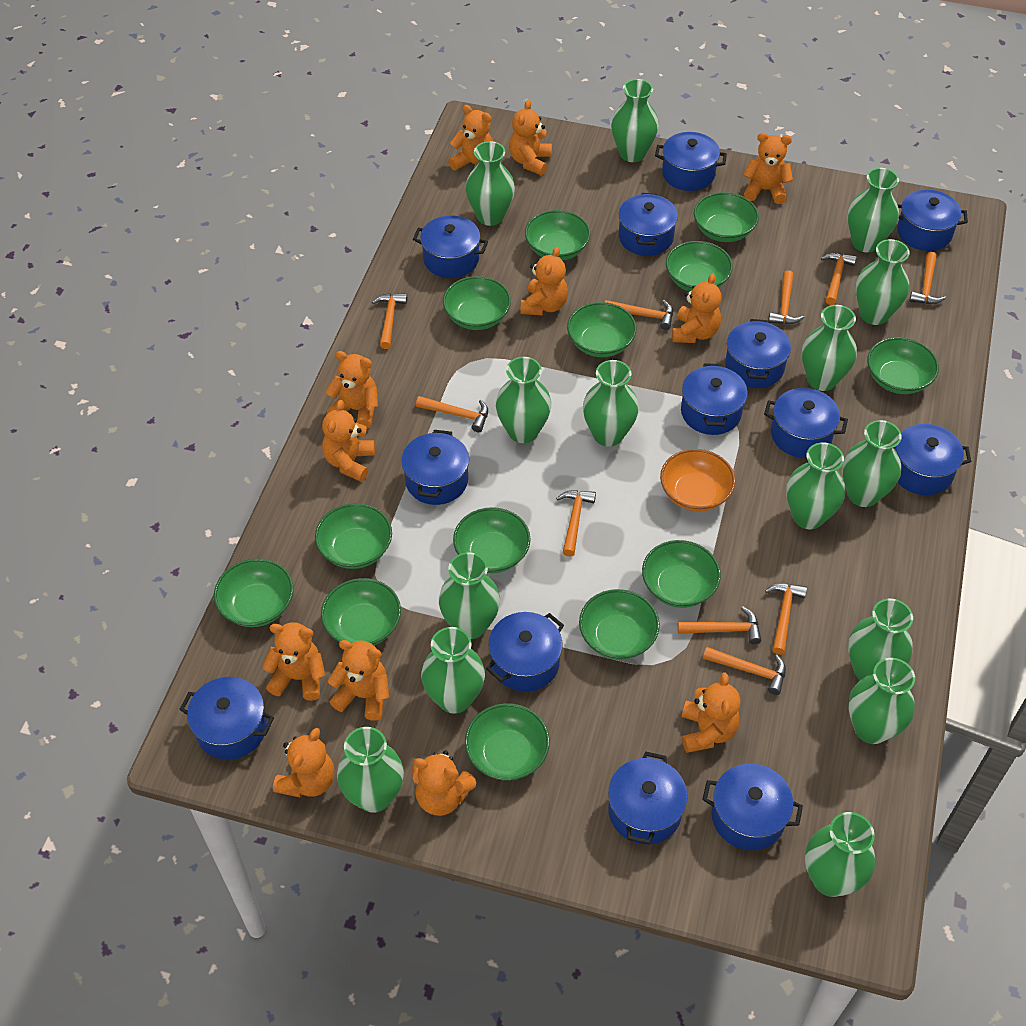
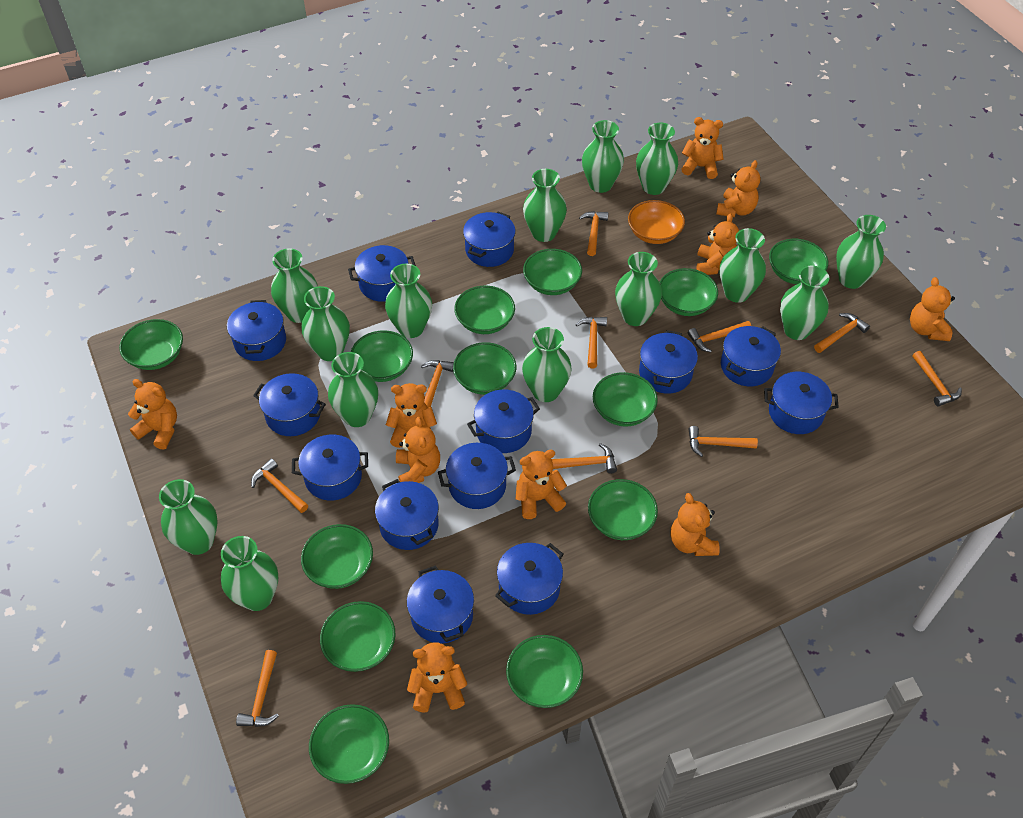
green vase: [337,727,404,813] [421,627,485,714] [439,552,500,639] [465,141,515,226] [496,357,551,443] [583,360,639,447] [611,79,659,162] [786,442,845,529] [802,305,857,391] [805,812,875,897] [842,420,902,507] [847,168,899,252] [848,598,913,680] [848,658,915,744] [856,239,910,325] = 15 -> [159,479,218,555] [221,536,278,611] [271,248,318,323] [301,286,350,361] [328,352,378,427] [385,264,432,338] [522,327,572,402] [523,169,567,242] [582,120,624,193] [615,252,662,326] [636,123,678,195] [720,228,766,303] [780,266,829,340] [836,215,886,289] = 14
orange teddy bear: [262,622,325,701] [273,728,334,798] [322,400,375,482] [326,351,378,429] [328,640,389,721] [412,751,476,816] [448,105,493,170] [509,100,552,175] [521,247,568,315] [672,273,722,343] [682,672,740,753] [744,133,793,204] = 12 -> [128,379,177,450] [386,383,437,448] [396,417,440,483] [407,642,467,713] [516,450,567,519] [671,493,720,556] [681,117,723,179] [696,214,739,275] [716,160,760,217] [910,277,955,341] = 10

